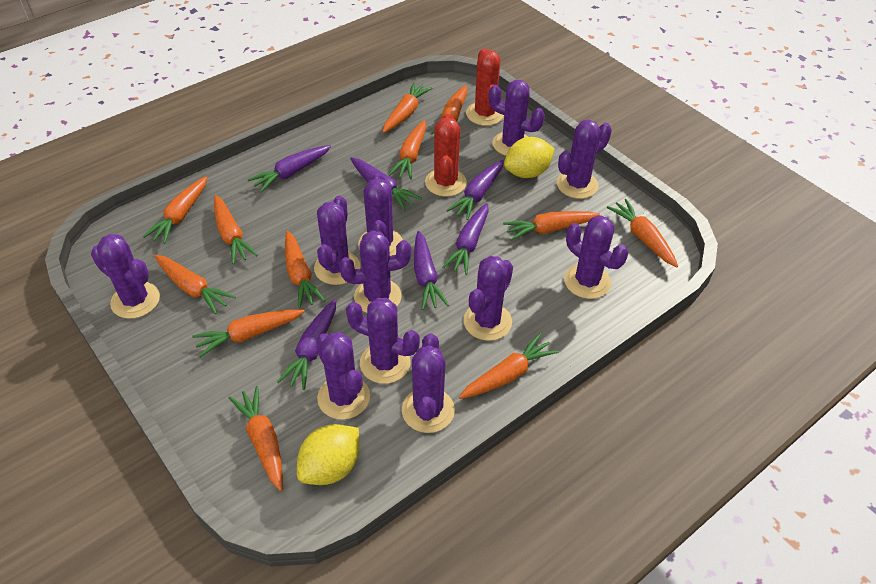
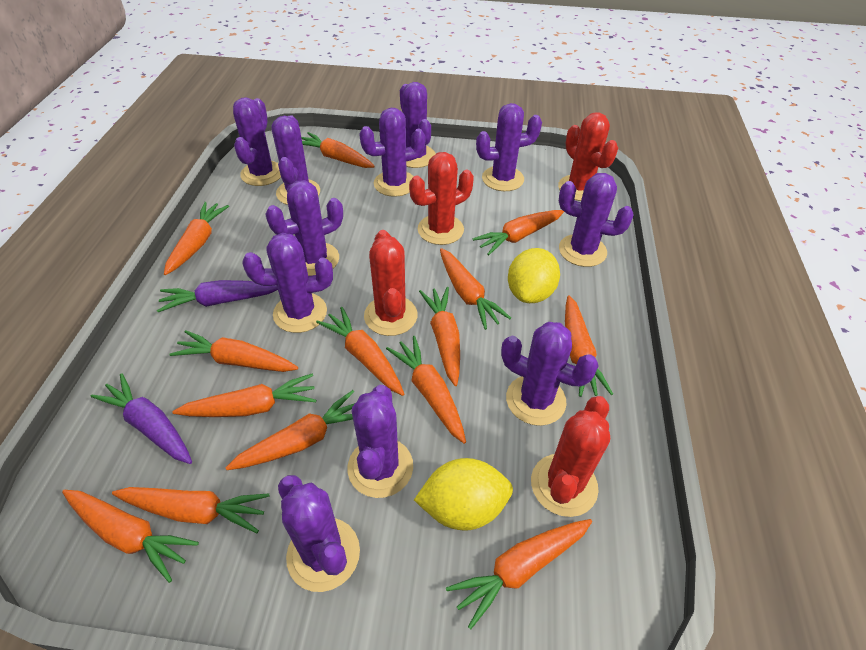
orange carrot: [143,176,207,244] [154,255,236,314] [192,309,305,357] [214,195,258,264] [229,386,283,491] [285,231,326,308] [383,82,433,133] [389,120,426,180] [431,85,468,135] [459,333,559,399] [503,211,600,241] [607,199,678,267] = 12 -> [62,490,199,583] [112,487,270,533] [164,202,229,275] [169,330,298,372] [173,374,316,417] [225,390,355,470] [301,132,375,168] [316,307,404,396] [386,336,466,444] [419,287,460,386] [440,248,511,330] [446,519,592,629] [473,210,564,255] [565,295,613,397] = 14
purple carrot: [247,145,331,192] [277,299,336,390] [350,157,422,211] [414,231,449,310] [442,203,489,275] [446,160,504,220] = 6 -> [91,373,192,464] [157,280,278,313] = 2
red cactus: [425,114,467,197] [466,49,504,126] = 2 -> [364,230,418,336] [409,152,474,245] [531,396,610,517] [558,112,618,201] = 4

